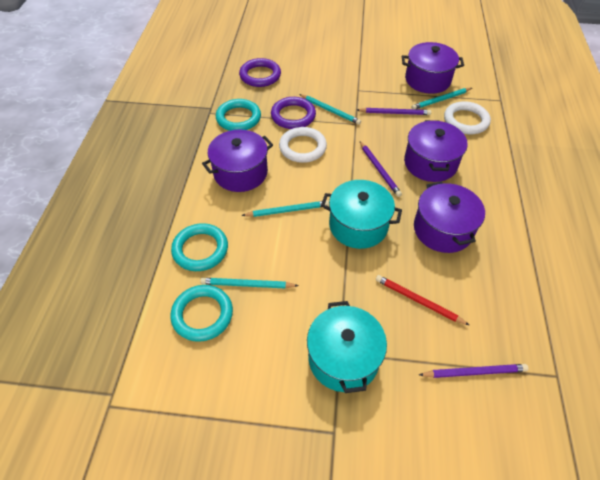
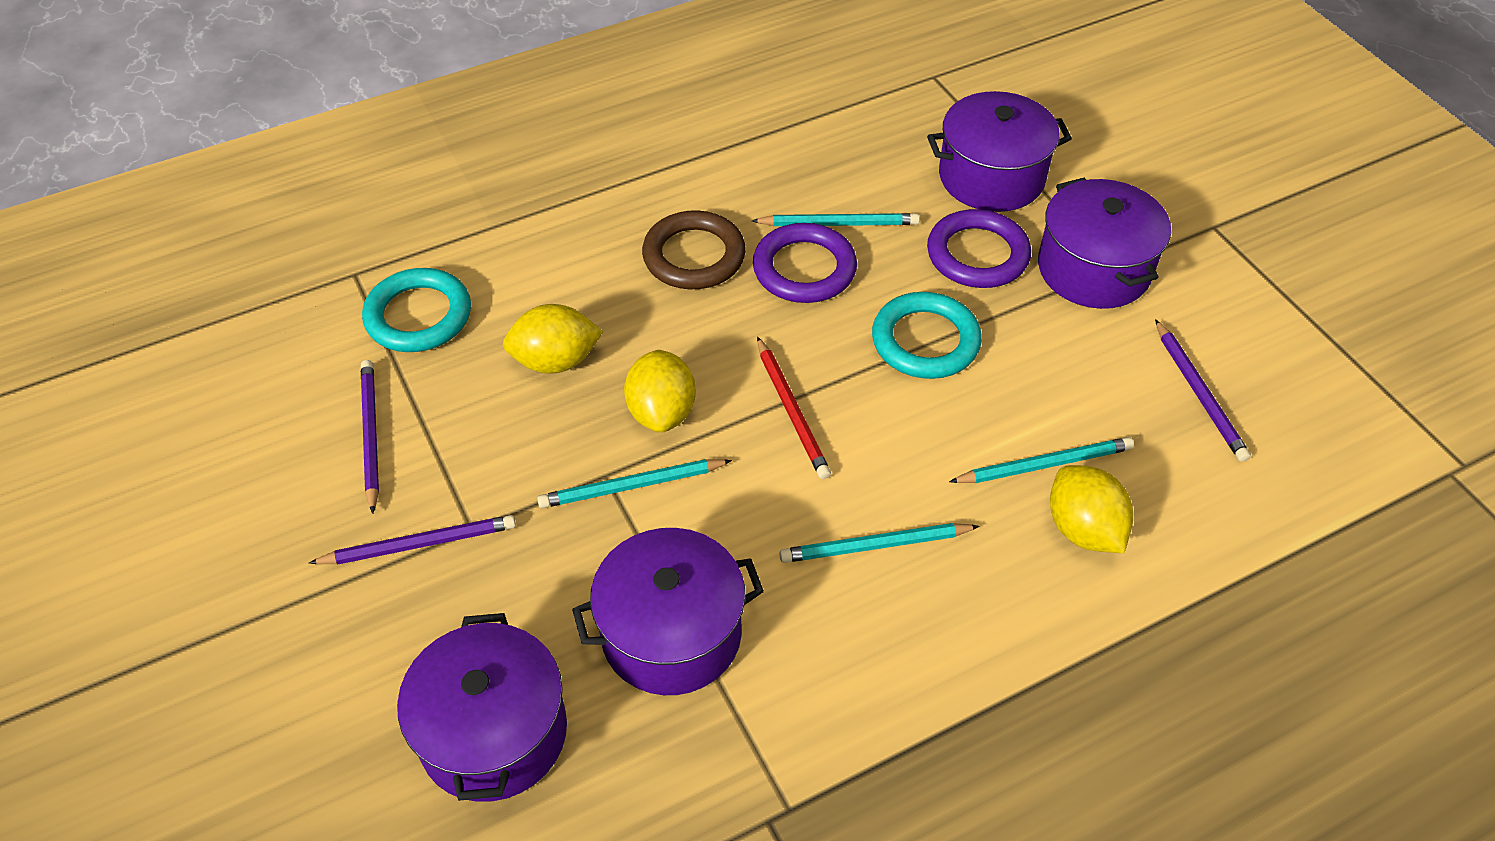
brown ring: none = 0 -> [642,210,746,289] = 1
turquoise pot: [307,301,387,393] [321,180,402,249] = 2 -> none = 0
turquoise ring: [170,285,233,342] [171,223,228,271] [216,99,261,131] = 3 -> [362,268,471,352] [872,292,982,379] = 2
white ring: [279,127,327,163] [444,101,491,135] = 2 -> none = 0
yellow lemon: none = 0 -> [503,304,603,374] [624,350,696,433] [1050,465,1133,553] = 3

